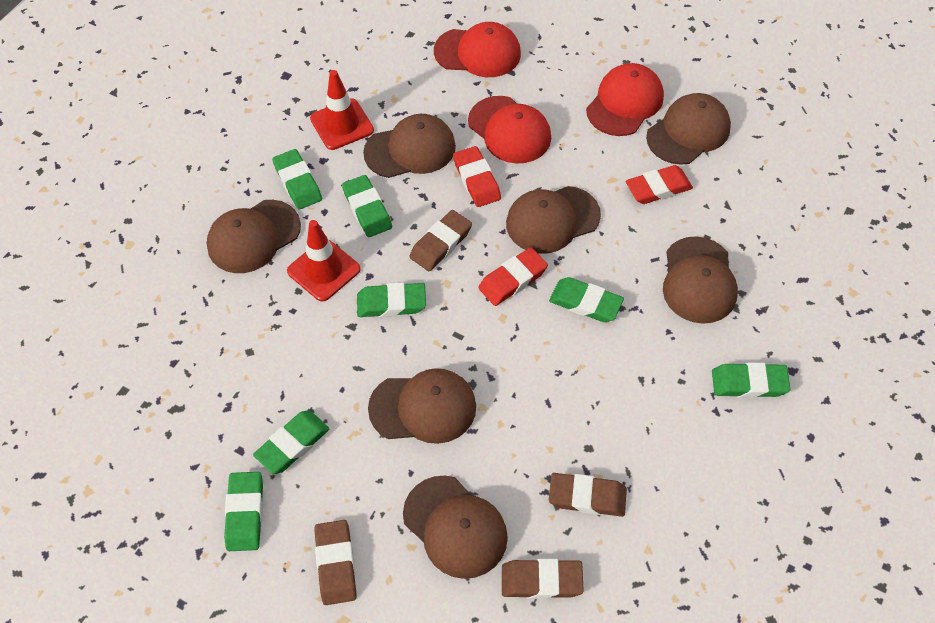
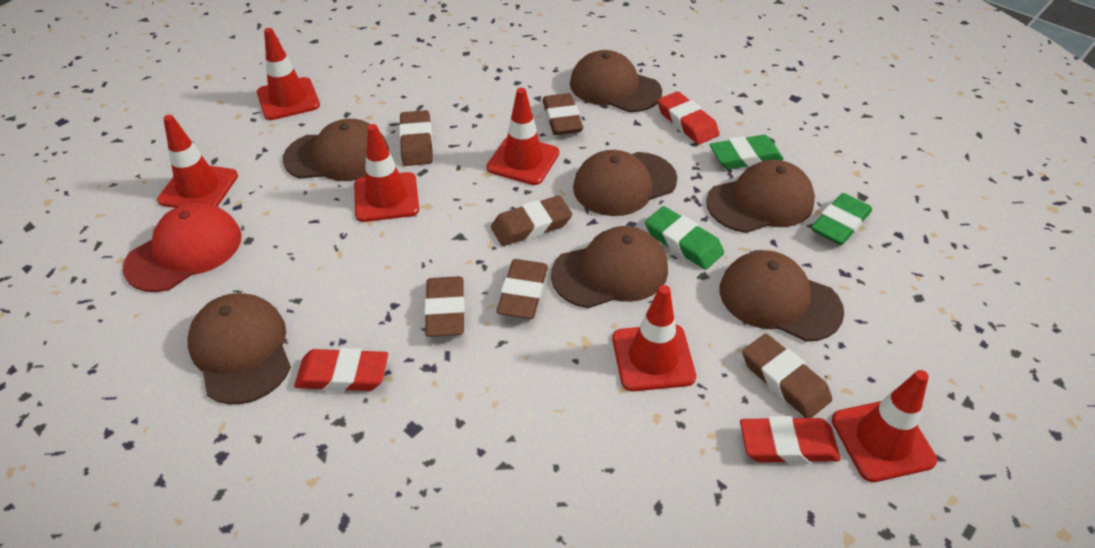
brown eraser: [314,520,357,605] [409,210,472,271] [502,559,584,599] [549,473,627,517] = 4 -> [399,110,433,166] [424,276,465,337] [491,195,572,246] [496,259,548,319] [542,93,583,135] [742,334,832,418] = 6
green eraser: [224,472,263,551] [253,410,329,474] [272,149,322,209] [342,175,392,237] [357,282,426,317] [549,277,624,322] [712,362,790,398] = 7 -> [645,206,724,270] [709,135,784,170] [811,193,872,245] = 3
red cap: [434,22,521,77] [468,96,551,164] [586,63,664,136] = 3 -> [123,202,242,292] = 1
red traffic cone: [287,220,360,302] [310,70,374,150] = 2 -> [157,115,238,208] [257,28,320,120] [354,124,419,222] [486,88,559,185] [612,285,696,391] [831,370,937,482] = 6

